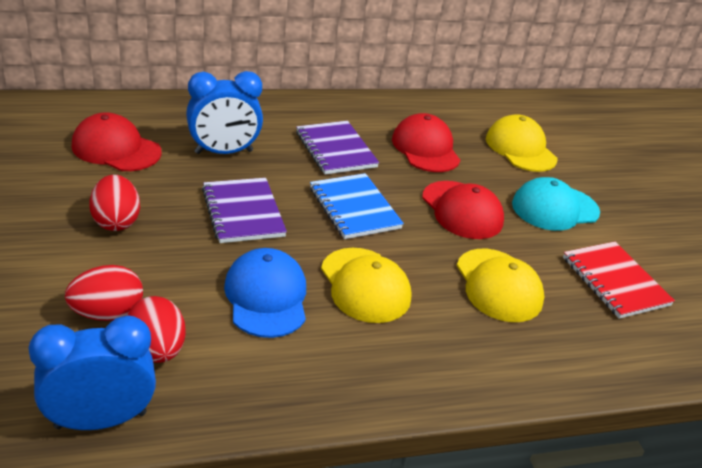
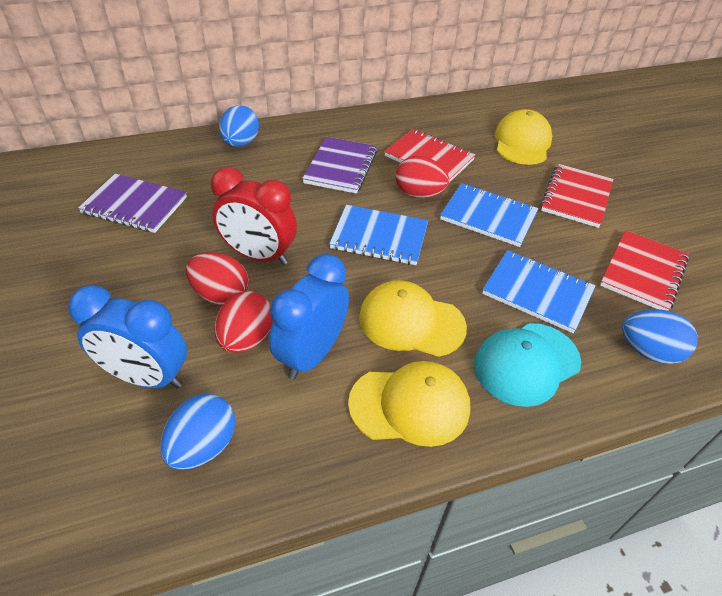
blue cap: [224,248,306,338] = 1 -> none = 0
blue egg: none = 0 -> [160,394,235,470] [219,105,259,147] [622,309,698,364] = 3
blue notebook: [310,173,404,239] = 1 -> [329,205,428,265] [440,183,539,247] [482,250,596,333] = 3
red cap: [72,112,162,171] [392,113,460,172] [422,181,504,239] = 3 -> none = 0
red clock: none = 0 -> [211,167,297,265] = 1
red notebook: [563,242,675,319] = 1 -> [384,129,475,182] [540,164,613,228] [600,230,689,311] = 3

